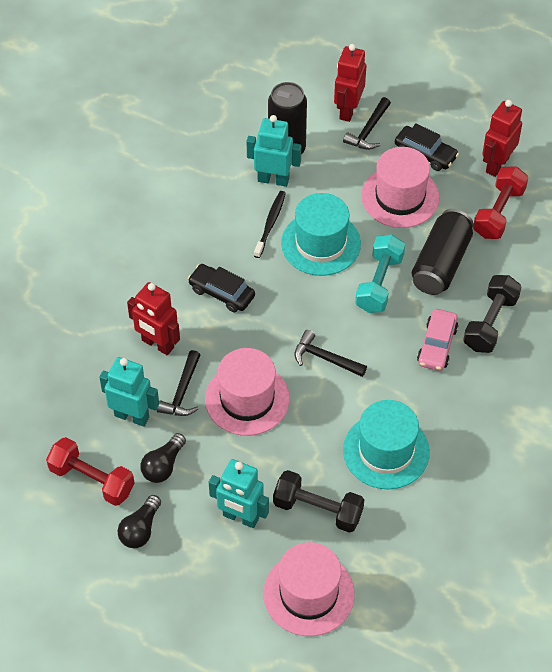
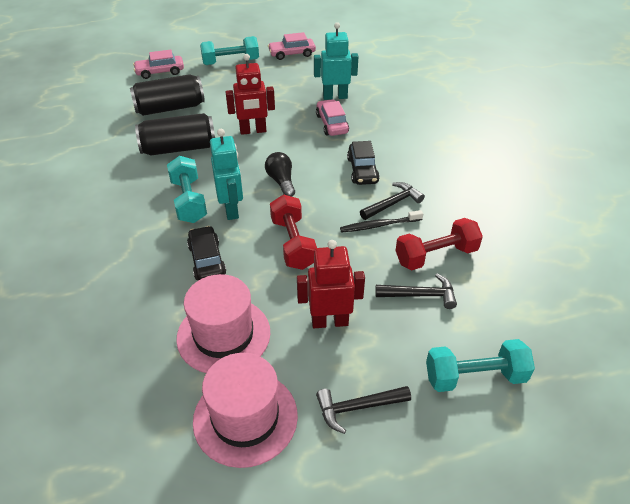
black dumbbell: [273,470,364,533] [463,275,521,353] = 2 -> none = 0
black light bulb: [117,495,161,548] [140,433,186,483] = 2 -> [265,152,295,197] = 1
pink car: [417,309,458,371] = 1 -> [133,50,184,79] [268,32,316,60] [316,99,349,136] = 3
pink hat: [205,348,290,436] [263,542,355,636] [361,147,439,228] = 3 -> [176,274,270,373] [193,353,298,468] = 2
red robot: [127,282,180,355] [334,44,366,122] [482,100,522,177] = 3 -> [226,54,275,135] [297,240,365,328] = 2
turquoise dumbbell: [355,234,405,313] = 1 -> [167,156,207,223] [200,36,259,65] [426,339,535,392] = 3
turquoise hat: [281,193,361,276] [343,400,430,489] = 2 -> none = 0
turquoise robot: [99,357,159,427] [209,459,269,528] [247,115,301,187] = 3 -> [210,129,243,220] [314,22,359,100] = 2

